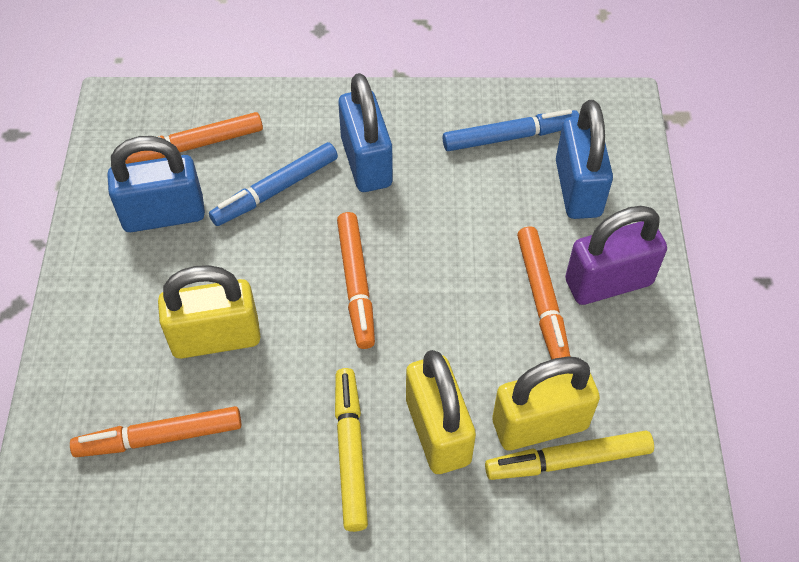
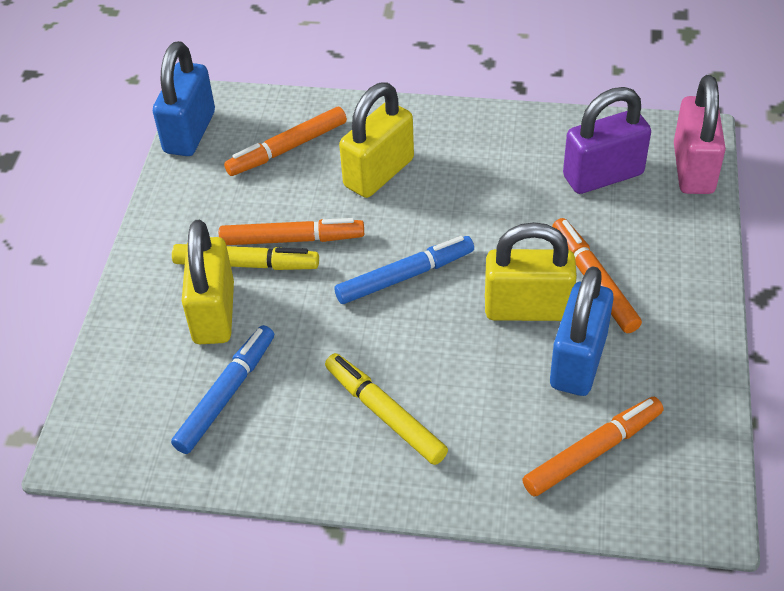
blue padlock: [107,136,205,232] [338,73,393,192] [556,100,613,219] = 3 -> [153,41,215,156] [550,266,614,396] = 2
pink padlock: none = 0 -> [674,75,726,194] = 1

